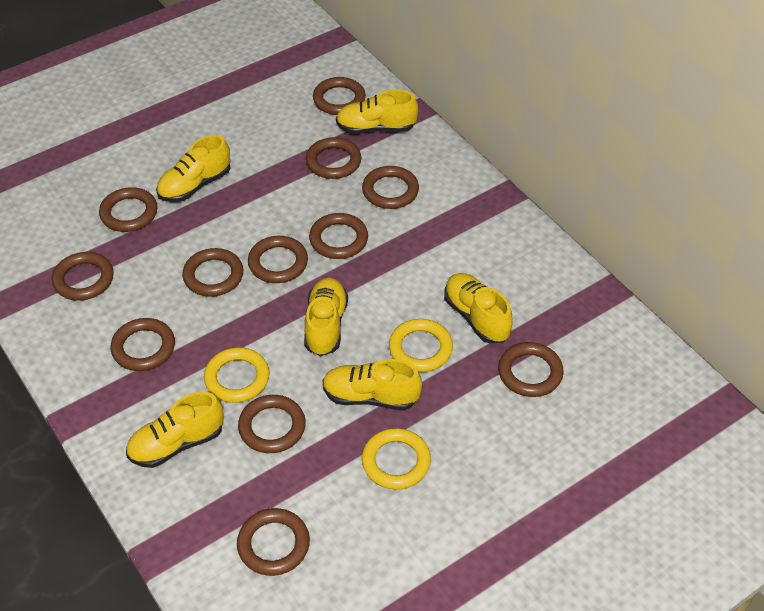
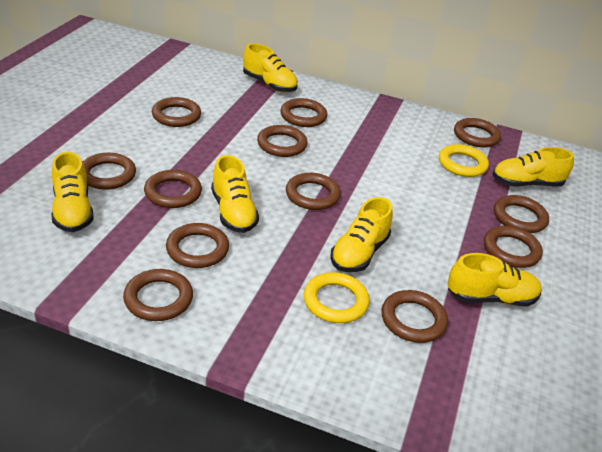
yellow ring: [204,347,270,403] [362,428,431,489] [389,319,453,372] = 3 -> [304,272,369,323] [439,144,489,177] = 2

